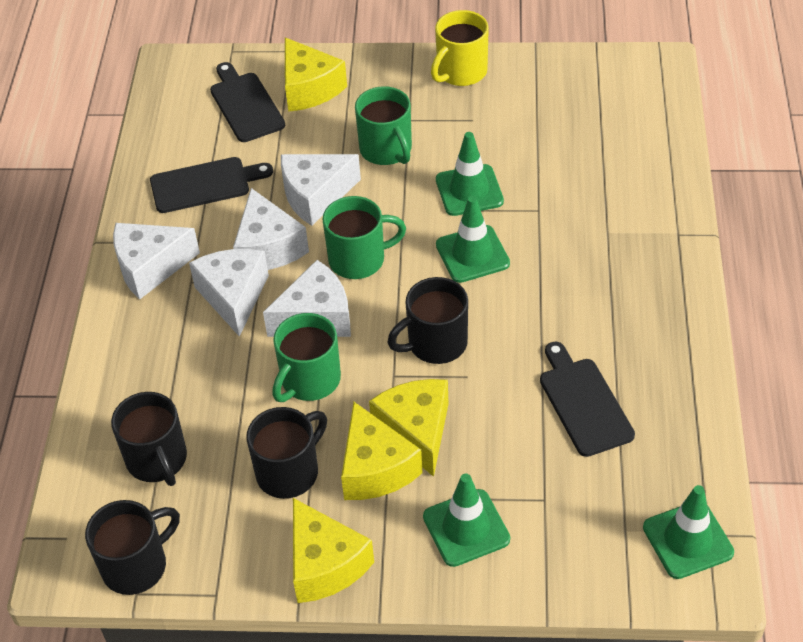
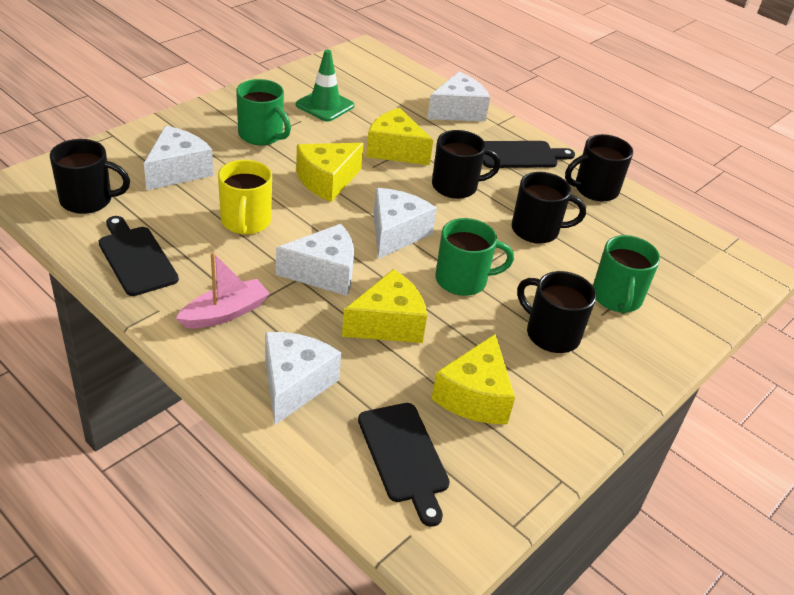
black mug: [85,500,180,595] [111,392,187,486] [246,407,327,499] [387,277,468,364] = 4 -> [50,139,130,214] [432,130,501,199] [511,172,586,244] [517,271,596,353] [565,134,633,202] = 5
green traffic cone: [423,474,510,567] [436,132,504,216] [436,196,510,283] [643,485,734,579] = 4 -> [296,50,355,122] = 1
pink boat: none = 0 -> [176,252,270,329] = 1

